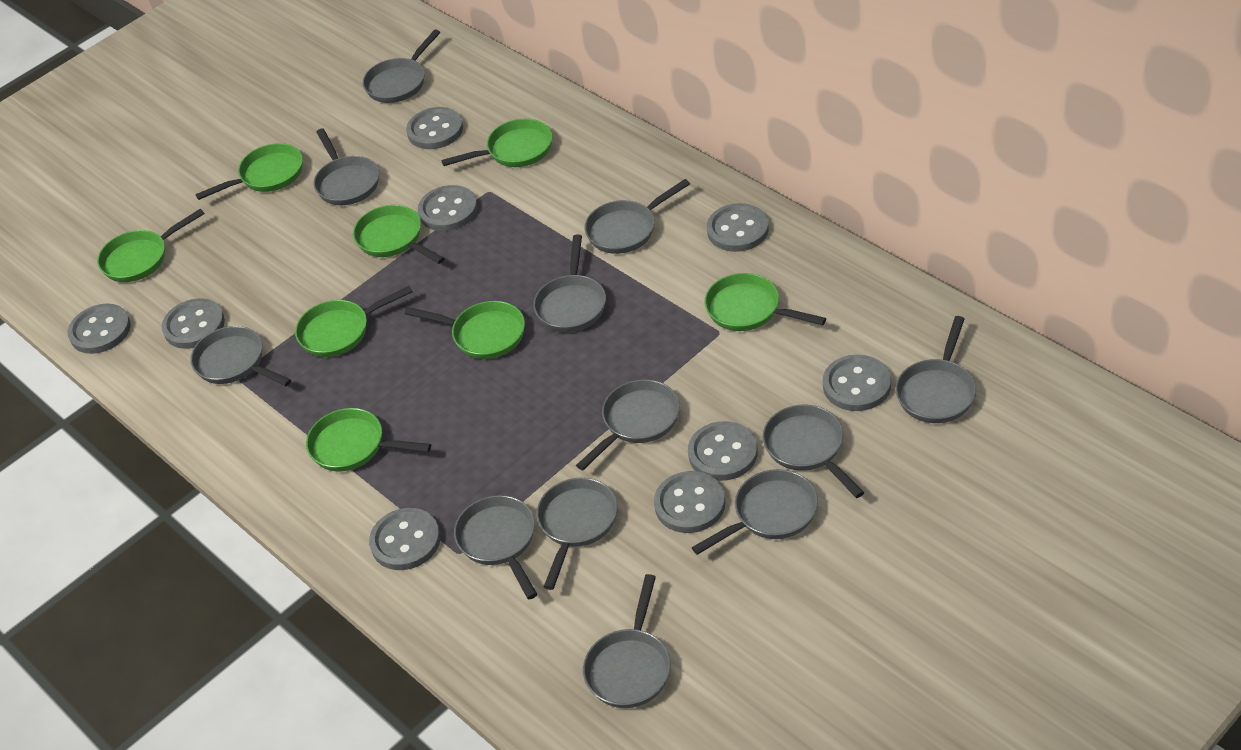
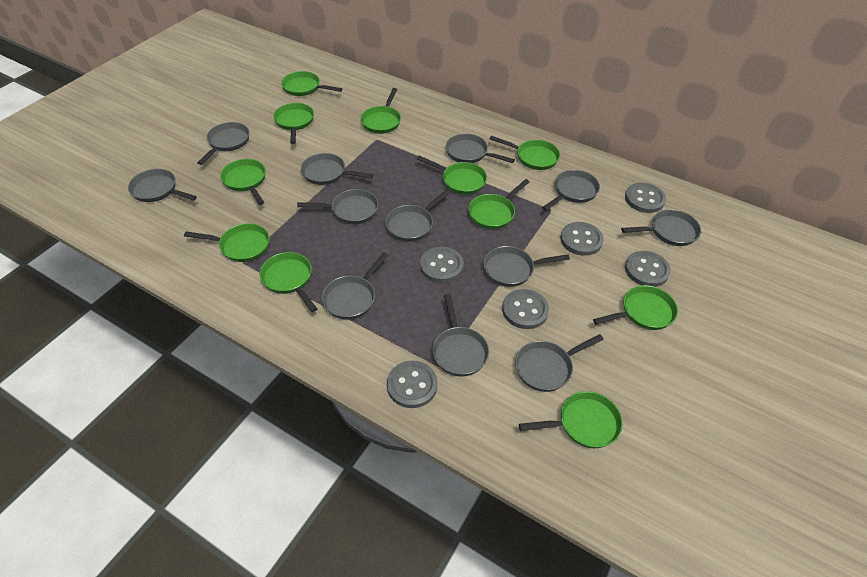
green pan: [97,208,205,282] [195,143,303,200] [295,286,413,357] [306,408,431,472] [353,205,445,264] [404,301,525,359] [441,119,552,167] [704,273,826,331] = 8 -> [184,223,269,262] [220,159,266,205] [260,252,317,312] [273,103,314,144] [281,71,342,96] [361,88,401,134] [417,156,487,195] [468,179,529,229] [490,136,560,170] [519,391,623,448] [593,285,678,330] = 11
grey button: [68,304,131,354] [162,298,225,349] [369,508,441,570] [406,107,463,149] [418,185,477,231] [654,471,725,533] [688,421,758,481] [707,203,769,252] [823,354,891,411] = 9 -> [387,361,438,408] [420,247,464,283] [502,289,549,329] [561,222,604,256] [625,183,666,213] [625,251,671,287] = 6

